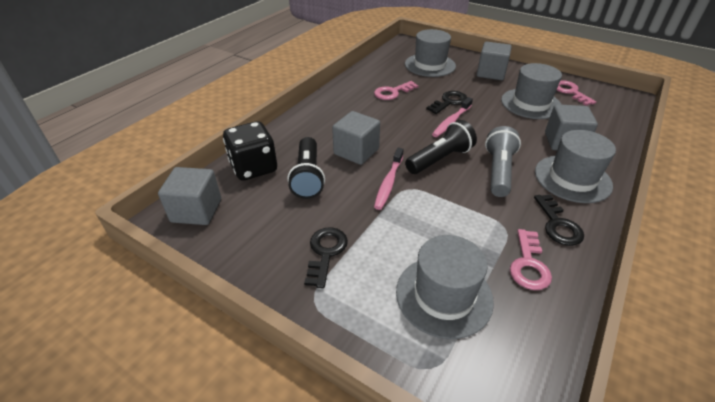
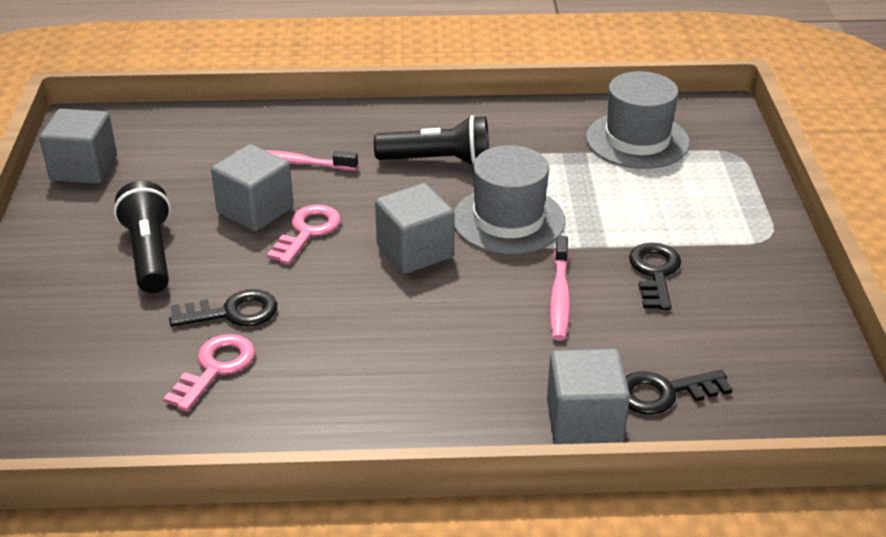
black dice: [223,121,277,181] = 1 -> none = 0
grey flashlight: [485,126,521,197] = 1 -> none = 0
grey hat: [396,235,494,339] [405,29,456,77] [501,63,562,119] [535,130,616,203] = 4 -> [454,145,566,254] [586,71,690,169] = 2
pink key: [374,81,419,100] [510,229,552,290] [557,80,596,106] = 3 -> [163,334,255,412] [267,205,341,265] = 2

